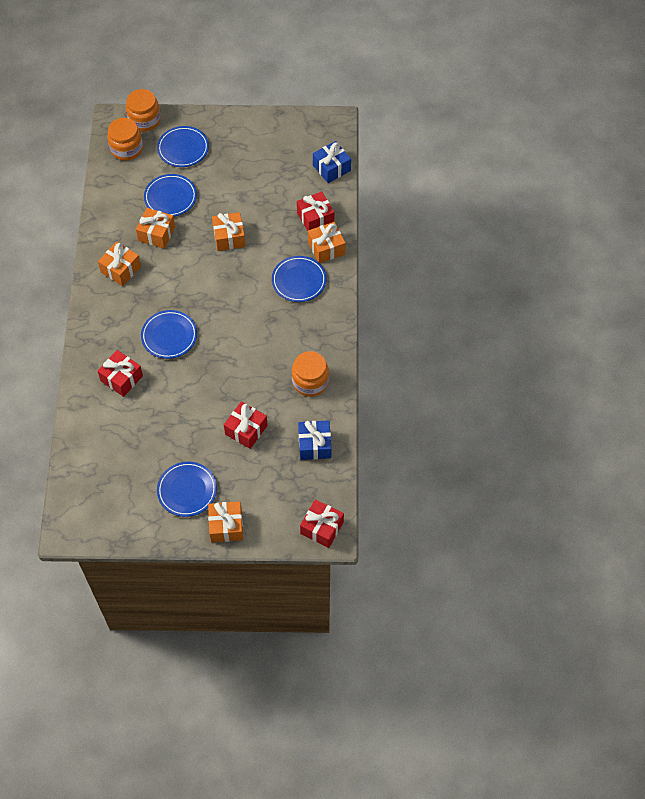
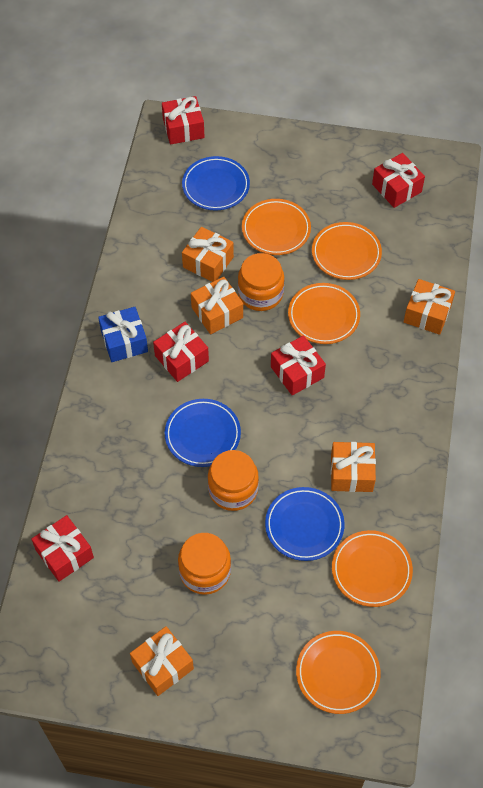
blue gift: [298,420,331,460] [313,141,351,183] = 2 -> [98,307,148,362] = 1
blue plate: [141,310,197,359] [144,174,197,217] [157,126,209,167] [157,462,217,517] [272,256,327,302] = 5 -> [165,399,241,467] [182,156,250,211] [265,487,344,561] = 3
orange plate: none = 0 -> [242,199,311,255] [288,283,360,344] [296,631,381,714] [312,222,382,280] [332,530,413,607] = 5
red gift: [98,350,143,397] [224,401,268,449] [297,191,334,231] [300,499,344,548] = 4 -> [31,515,94,582] [153,322,209,382] [162,96,204,145] [271,335,326,395] [372,153,425,208] = 5

